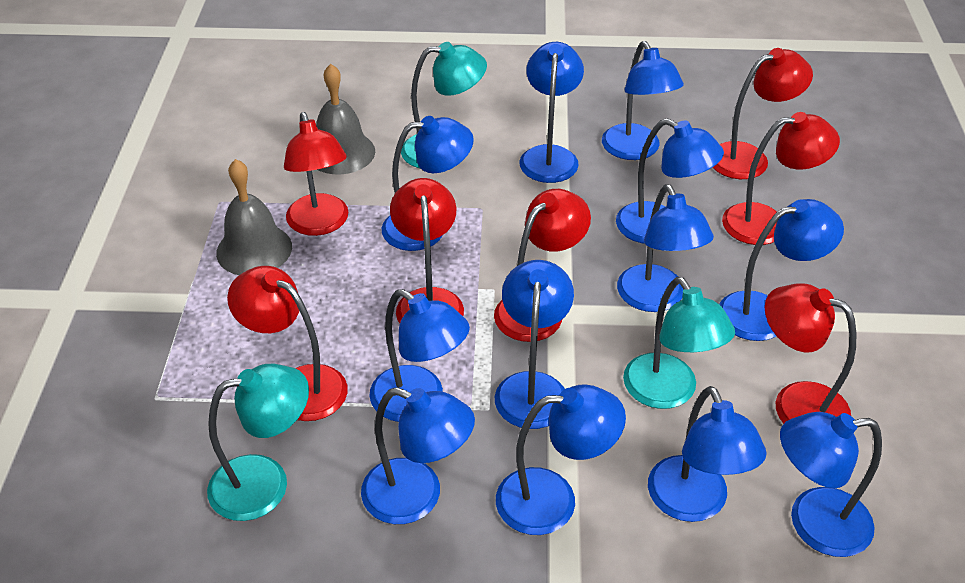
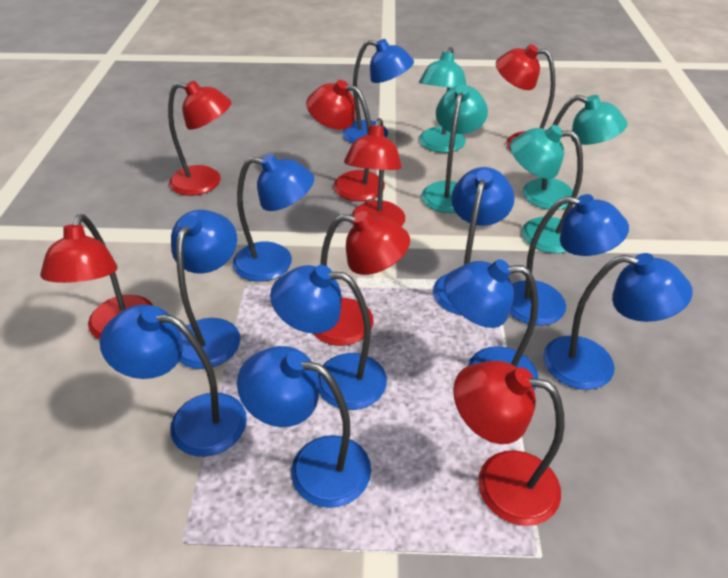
blue lamp: [361,387,475,524] [369,289,470,422] [382,116,474,251] [495,260,574,429] [496,384,626,535] [519,42,584,183] [602,41,684,160] [616,118,724,244] [617,184,714,312] [648,386,767,522] [719,199,844,341] [780,412,882,557] = 12 -> [100,305,247,457] [171,210,240,369] [233,154,314,282] [237,346,371,508] [270,265,387,410] [342,39,414,143] [433,167,515,315] [444,259,538,390] [509,194,629,326] [543,253,693,390] = 10
grey bell: [216,159,292,275] [316,64,375,175] = 2 -> none = 0
turquoise lamp: [207,364,309,521] [401,42,487,168] [623,277,735,409] = 3 -> [419,47,466,153] [421,85,488,213] [510,125,583,253] [523,95,627,210] = 4

